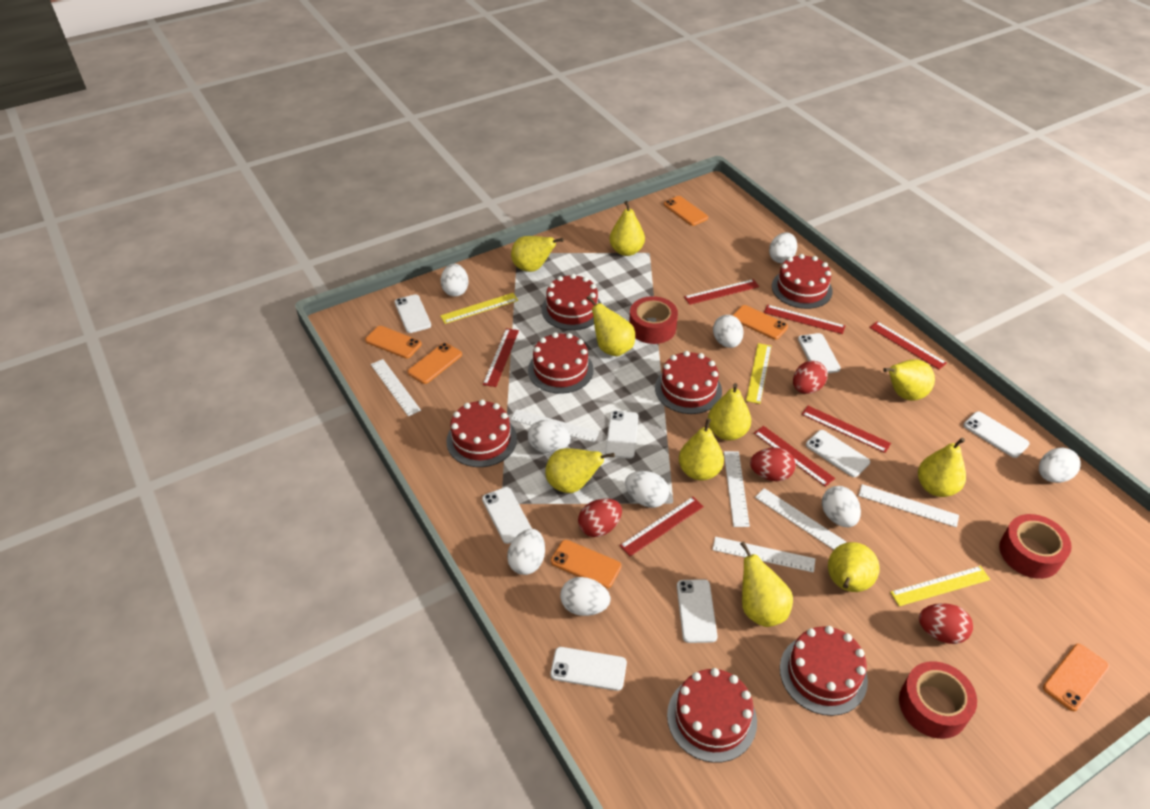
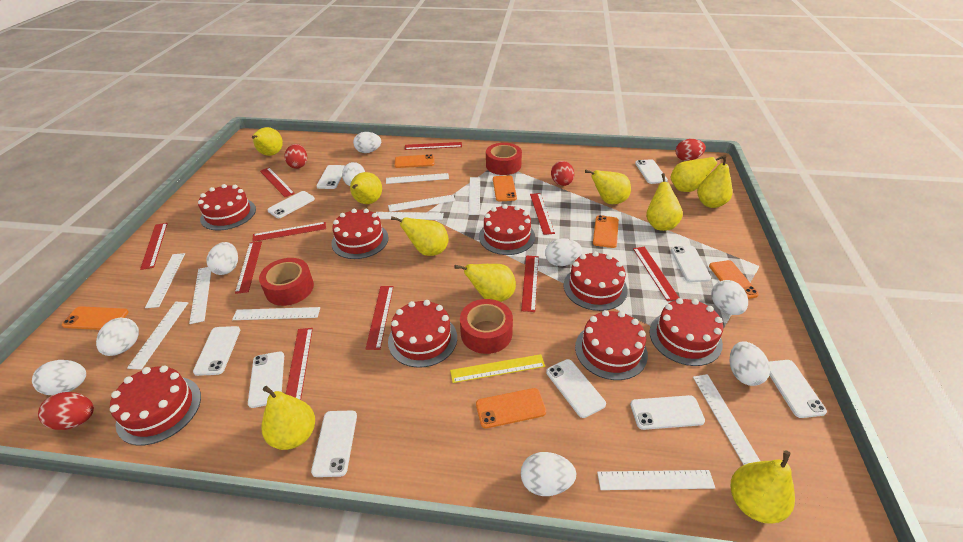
red cake: [446,400,517,467] [528,332,594,394] [541,274,602,330] [655,351,722,414] [667,668,757,763] [772,254,833,309] [780,626,868,716] = 7 -> [110,365,201,445] [198,184,256,230] [331,209,389,259] [388,300,457,368] [479,204,535,255] [564,251,628,311] [575,310,648,380] [649,298,723,366] = 8
red ruler: [483,328,519,387] [619,497,704,556] [684,279,759,305] [754,426,835,487] [764,305,845,334] [801,406,891,453] [869,321,947,370] = 7 -> [140,223,168,270] [235,241,262,294] [252,222,326,242] [260,168,295,197] [286,328,313,400] [366,286,394,350] [405,142,462,150] [521,256,539,312] [530,193,555,235] [633,247,679,301] = 10
white phone: [395,294,431,333] [482,487,532,544] [550,647,627,691] [605,411,638,459] [677,579,717,643] [798,333,841,374] [806,430,870,477] [964,411,1030,458] = 8 -> [193,326,240,376] [248,352,284,408] [267,191,315,218] [311,411,357,477] [316,165,345,189] [546,359,606,418] [630,395,705,430] [635,159,668,184] [671,246,711,282] [769,360,827,418] = 10
white ruler: [371,359,421,416] [511,409,599,443] [712,537,815,573] [724,451,750,527] [755,488,846,550] [858,484,959,527] = 6 -> [127,302,188,370] [145,253,185,308] [189,267,211,324] [232,307,320,320] [376,212,444,220] [386,173,449,184] [388,195,456,212] [468,177,480,215] [597,470,715,490] [693,374,760,465] = 10
yellow ruler: [440,293,518,324] [746,343,771,404] [890,566,990,606] = 3 -> [450,354,545,383] = 1

